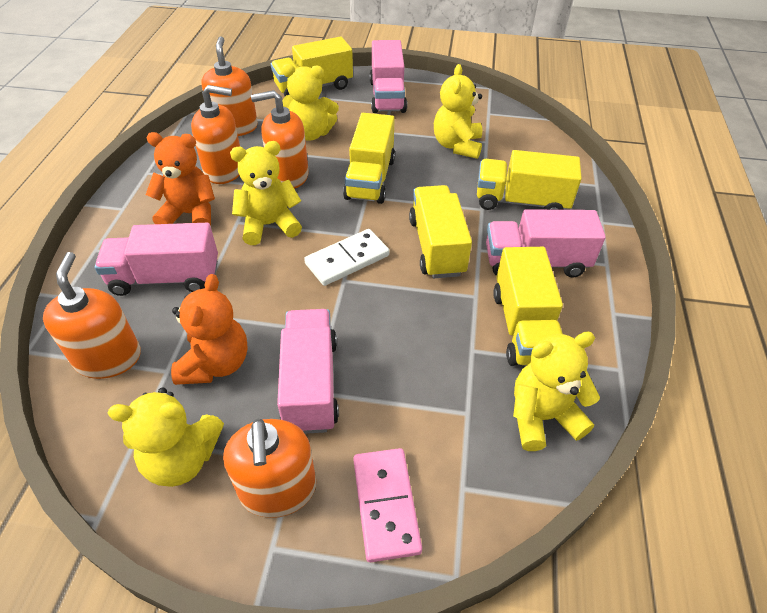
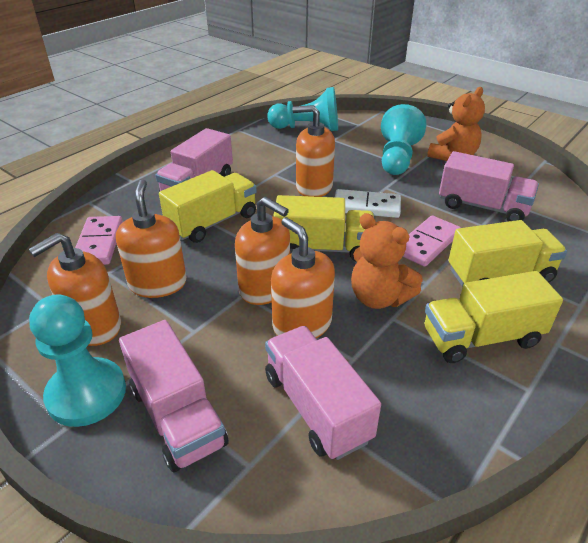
pink domino: [353,448,422,562] = 1 -> [75,216,123,265] [403,216,461,267] = 2
turquoise pawn: none = 0 -> [29,294,126,427] [267,87,338,131] [381,104,426,175] = 3
yellow teddy bear: [107,387,224,487] [230,141,302,245] [282,64,339,141] [434,64,482,159] [513,332,600,451] = 5 -> none = 0
yellow truck: [271,37,353,96] [343,113,395,204] [409,185,472,278] [477,150,582,210] [493,247,563,366] = 5 -> [159,170,257,243] [273,195,375,262] [425,271,563,363] [448,220,567,286] = 4

